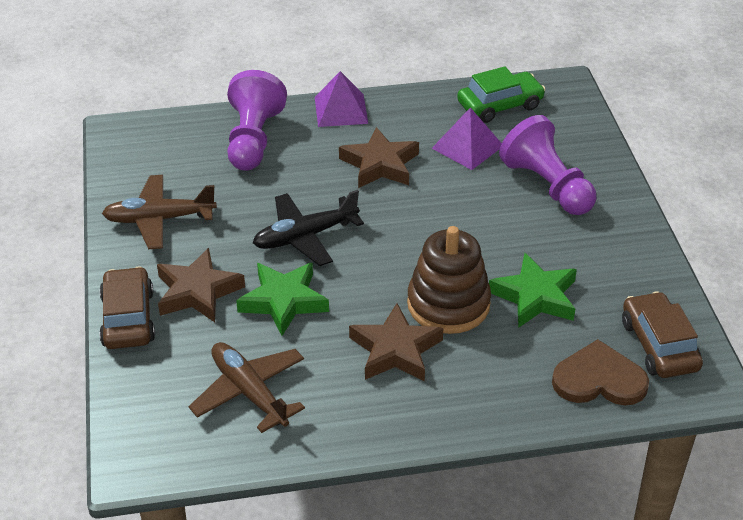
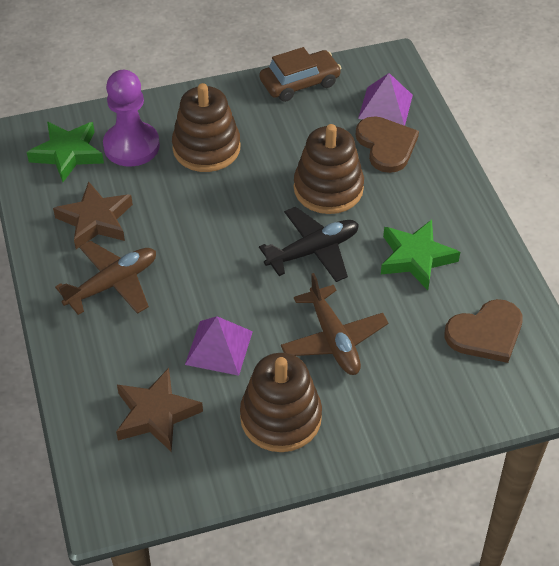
brown car: [99,266,155,349] [622,291,703,378] = 2 -> [260,47,341,102] = 1
brown heart: [552,339,649,405] = 1 -> [356,116,419,173] [444,299,523,363] = 2
brown stacking toy: [407,226,491,334] = 1 -> [172,83,240,172] [240,353,322,452] [294,124,364,214] = 3
brown star: [157,248,245,322] [339,127,419,188] [349,303,443,382] = 3 -> [53,181,133,249] [116,368,203,452] = 2
green car: [457,66,546,123] = 1 -> none = 0
purple pawn: [227,70,287,171] [499,115,596,215] = 2 -> [103,70,160,167] = 1

